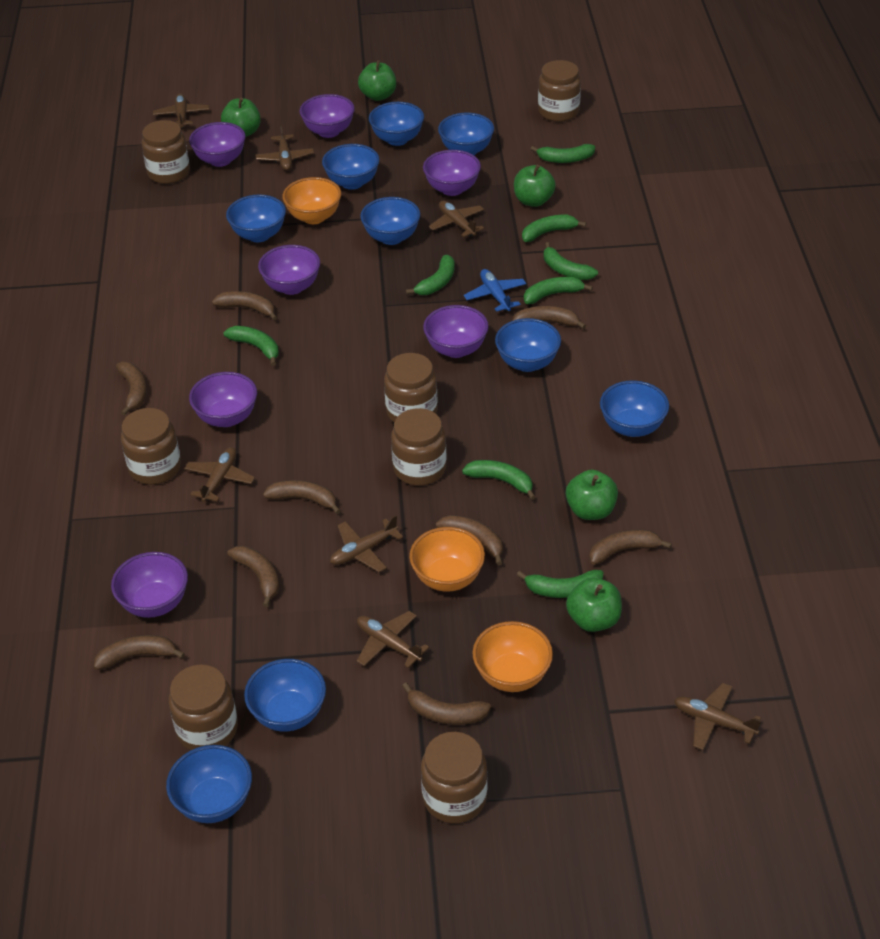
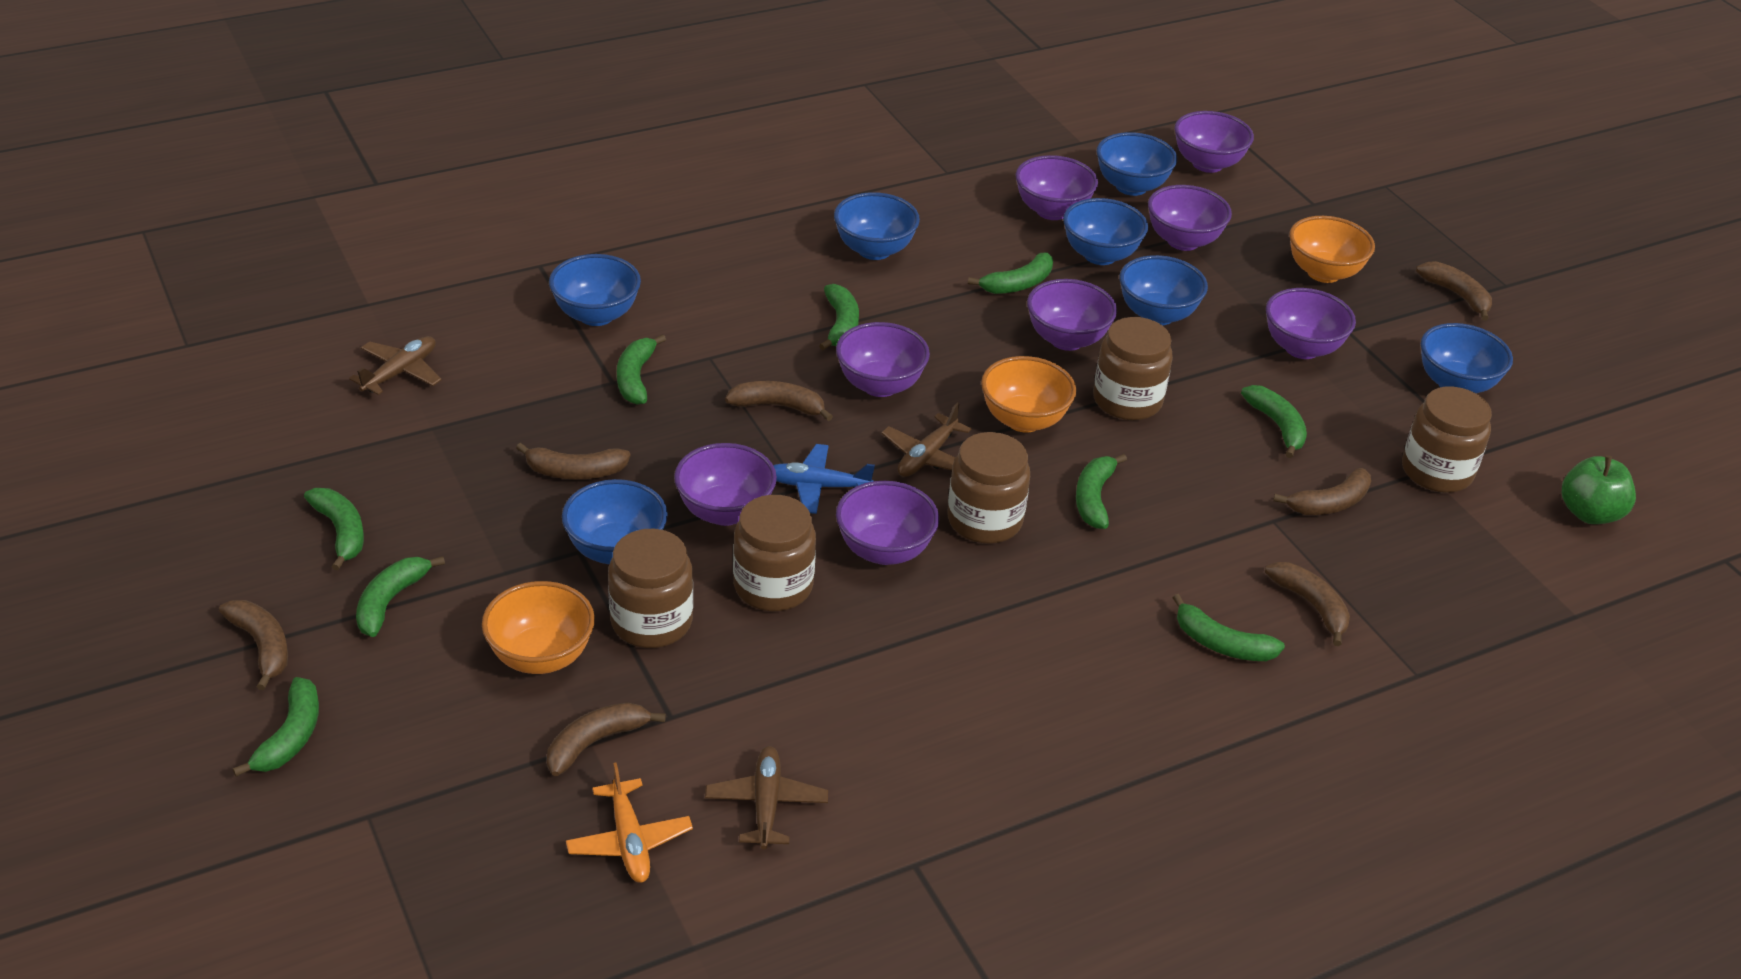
blue bowl: [166,745,252,823] [226,194,286,242] [244,659,326,732] [322,144,380,190] [360,197,420,245] [369,102,424,146] [438,113,494,155] [495,318,561,372] [600,380,669,437] = 9 -> [549,254,641,326] [562,479,668,564] [834,192,920,260] [1063,198,1148,265] [1097,132,1177,196] [1120,255,1208,325] [1421,323,1513,393] = 7
brown banana: [94,635,185,670] [116,362,147,416] [212,291,277,320] [227,546,279,607] [263,480,341,514] [402,682,491,725] [436,515,503,565] [512,306,586,329] [589,530,672,565] = 9 -> [219,600,288,690] [516,443,631,480] [547,702,666,776] [725,381,833,421] [1265,562,1350,646] [1273,468,1371,515] [1416,261,1492,321] = 7
brown jar: [121,408,181,485] [141,120,190,184] [169,665,238,750] [384,353,438,422] [391,408,446,486] [421,732,487,823] [538,60,581,122] = 7 -> [608,529,693,648] [733,495,816,611] [948,432,1030,544] [1093,317,1173,420] [1402,387,1492,493] = 5
brown plane: [153,93,209,128] [184,447,255,502] [256,124,314,171] [330,515,403,572] [357,611,429,668] [429,201,484,237] [674,683,762,750] = 7 -> [349,336,441,395] [705,746,828,849] [882,402,971,477] = 3
green apple: [221,97,261,137] [358,60,396,101] [514,165,556,207] [566,470,618,520] [566,578,622,632] = 5 -> [1562,455,1636,524] = 1
green banana: [223,326,279,366] [406,255,455,295] [462,460,536,500] [517,570,603,598] [522,215,586,242] [524,277,593,304] [531,144,595,163] [544,242,598,280] = 8 -> [233,677,319,777] [304,488,364,571] [356,556,445,637] [617,334,666,405] [819,284,859,350] [968,253,1053,294] [1076,454,1127,529] [1172,594,1285,661] [1241,385,1307,458] = 9
orange plane: none = 0 -> [566,763,693,883] = 1
purple bowl: [111,552,188,618] [189,122,246,167] [189,372,257,427] [258,245,320,295] [299,94,355,138] [423,150,481,196] [423,305,489,358] = 7 -> [674,443,777,526] [836,322,930,397] [836,481,939,565] [1015,155,1098,220] [1027,279,1117,351] [1148,185,1232,251] [1175,111,1254,173] [1266,288,1356,359] = 8

